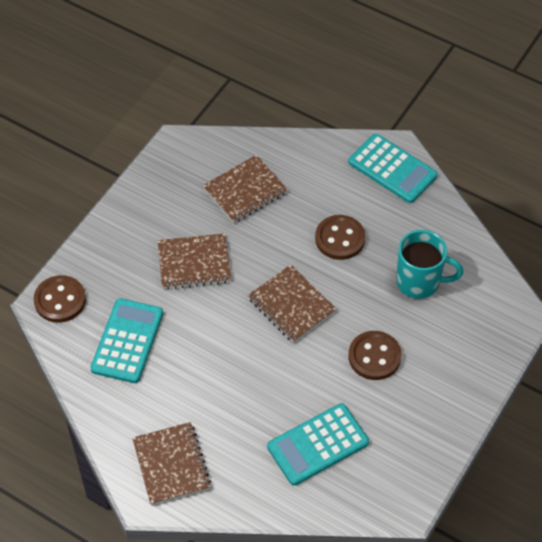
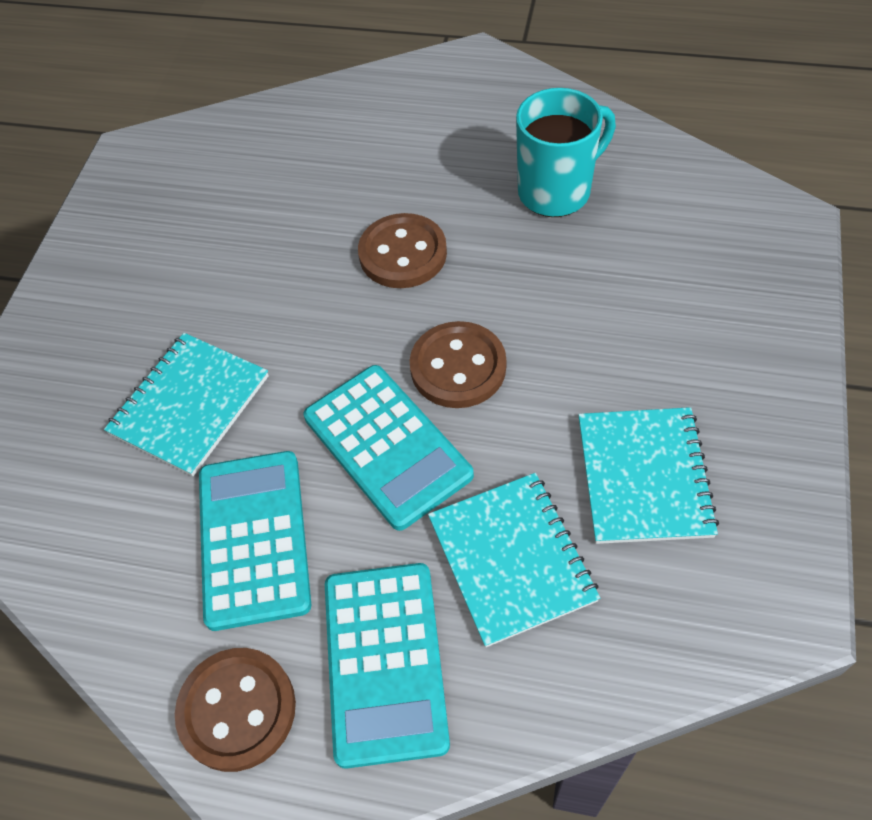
brown notebook: [132,422,211,505] [158,233,231,290] [203,155,288,223] [248,264,336,343] = 4 -> none = 0
turquoise notebook: none = 0 -> [104,333,269,476] [428,473,600,647] [578,407,719,544] = 3

